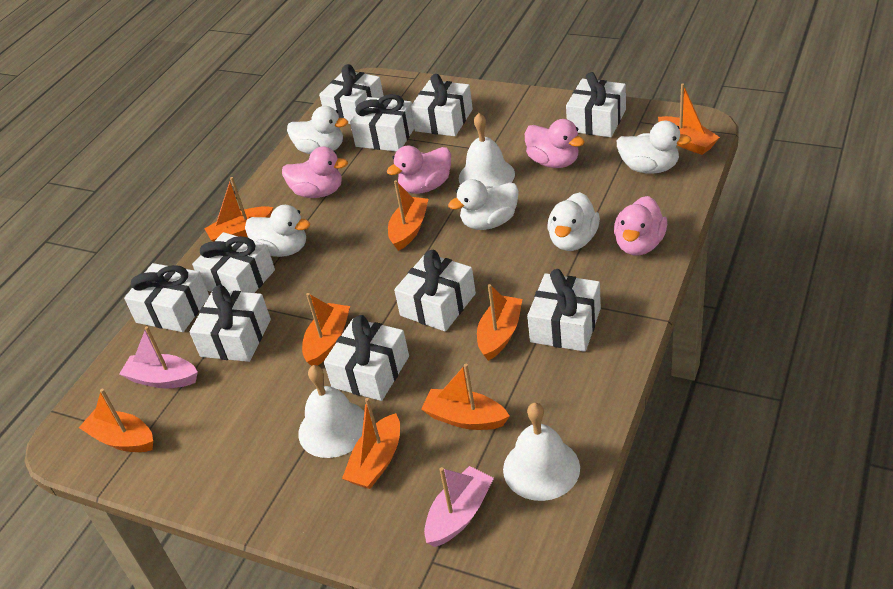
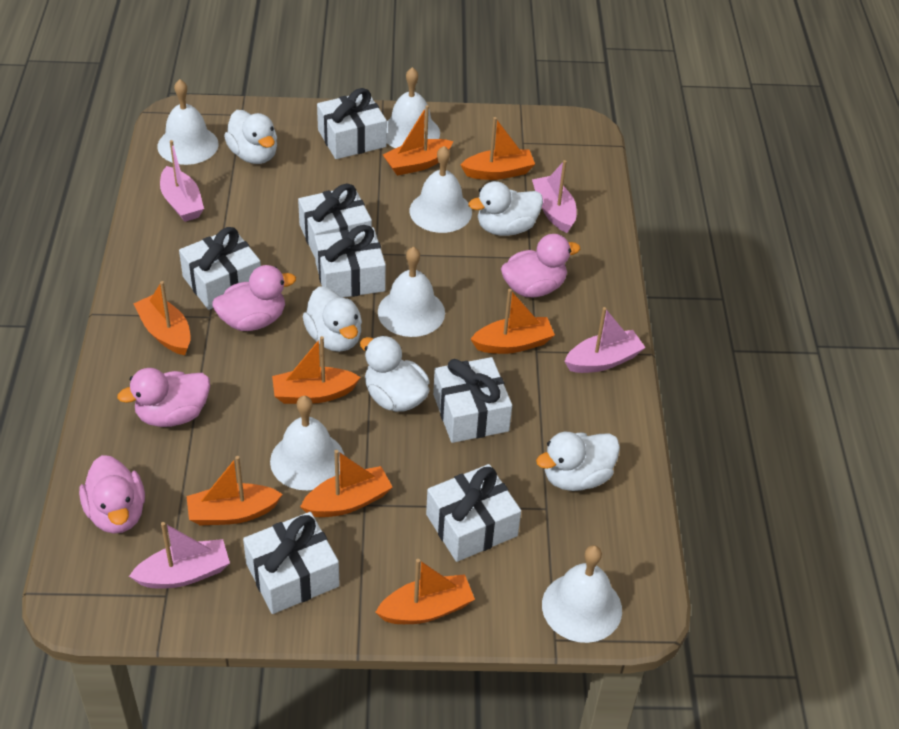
pink boat: [119,326,198,388] [424,466,494,547] = 2 -> [129,522,230,588] [160,140,204,222] [532,160,577,233] [564,307,646,373] = 4
white bell: [298,365,364,458] [459,113,515,187] [503,403,580,501] = 3 -> [157,79,219,165] [270,396,344,490] [378,247,445,337] [386,67,440,148] [410,146,472,233] [542,545,622,643] = 6
white gift: [124,263,209,332] [189,285,271,362] [192,232,275,293] [319,64,384,124] [324,315,409,401] [350,94,414,152] [394,250,476,332] [411,74,473,136] [527,269,601,352] [566,72,626,137] = 10 -> [179,227,261,310] [243,512,340,614] [298,184,372,257] [314,225,386,298] [317,88,387,159] [426,464,521,562] [433,357,512,443] = 7

